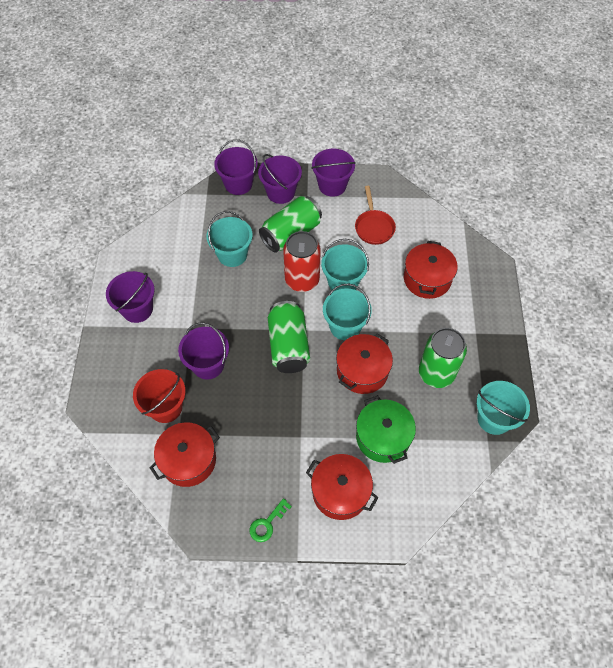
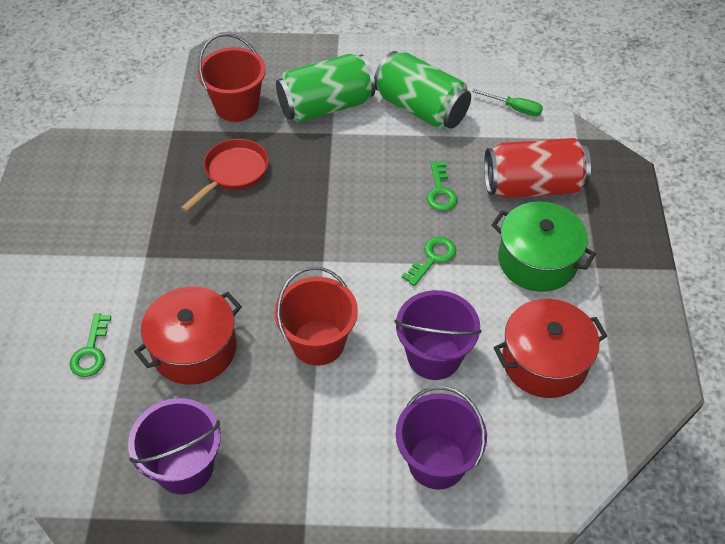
green can: [259,196,322,253] [268,301,310,373] [419,328,467,388] = 3 -> [276,54,375,123] [374,51,471,130] = 2
green key: [250,498,292,542] = 1 -> [69,313,111,377] [402,236,456,286] [427,161,458,211] = 3
green screwdriver: none = 0 -> [472,89,543,116] = 1
purple bucket: [106,271,155,323] [178,322,229,379] [214,139,258,195] [258,154,302,204] [311,149,356,197] = 5 -> [128,398,221,494] [394,290,482,380] [396,386,487,490] = 3
red bucket: [133,369,186,423] = 1 -> [198,33,266,122] [274,266,358,366] = 2
red pot: [149,422,220,487] [306,454,378,520] [336,333,393,394] [404,241,458,299] = 4 -> [134,287,242,385] [494,299,607,398] = 2
turquoise bucket: [206,211,253,267] [321,239,369,292] [323,283,372,340] [477,381,530,435] = 4 -> none = 0

